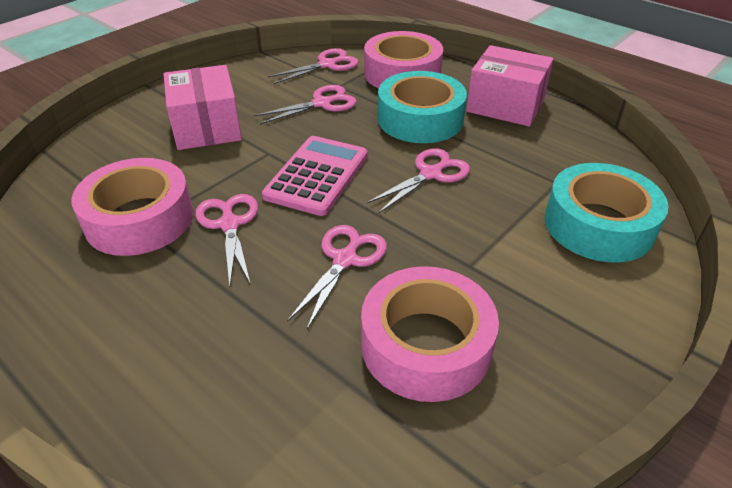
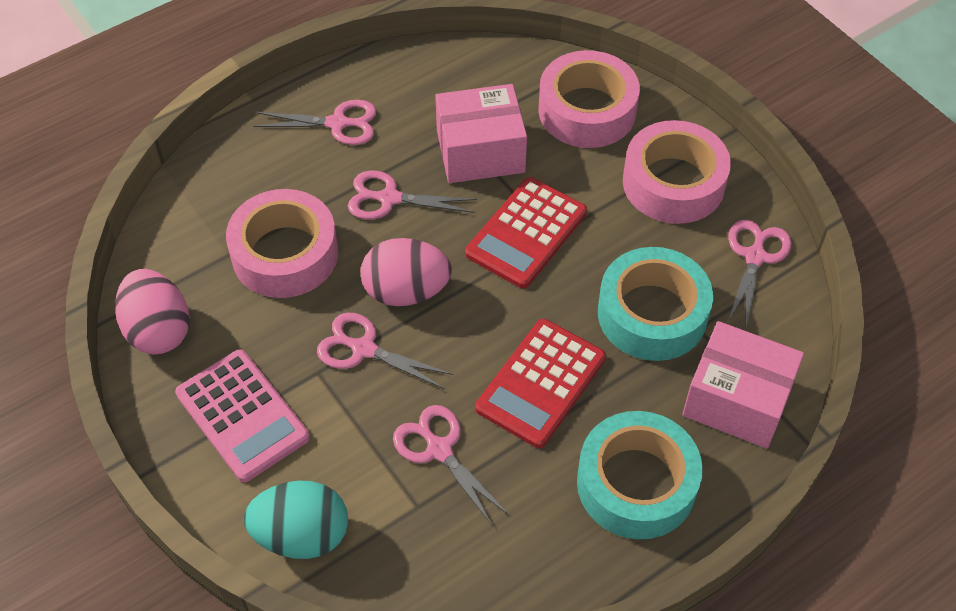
pink egg: none = 0 -> [115,269,190,354] [361,238,452,306] = 2
red calculator: none = 0 -> [465,177,587,289] [475,319,606,448] = 2
turquoise egg: none = 0 -> [244,480,348,559] = 1

